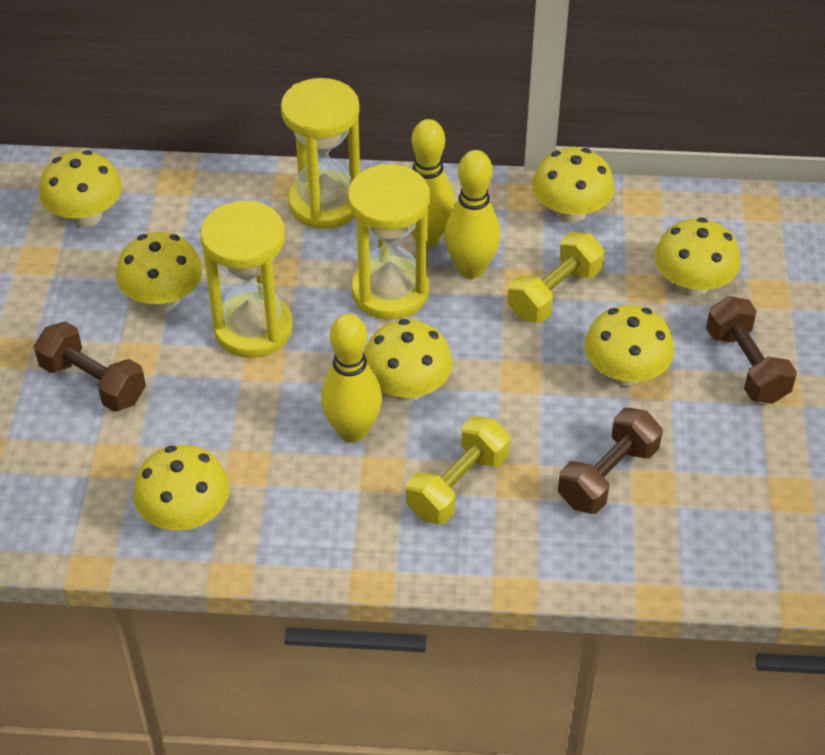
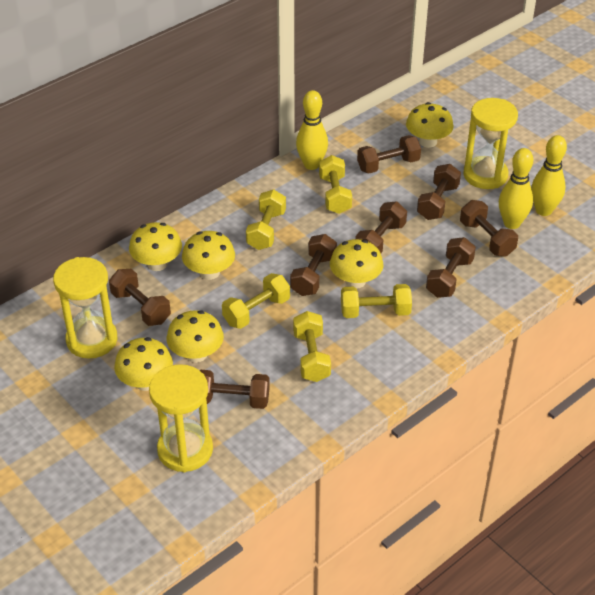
brown dumbbell: [34,321,146,412] [558,408,663,514] [706,296,797,404] = 3 -> [109,269,171,326] [200,370,270,409] [290,234,337,296] [355,202,407,253] [357,135,421,174] [417,164,461,220] [426,237,476,298] [460,200,518,257] = 8
yellow dumbbell: [406,416,510,524] [508,232,605,323] = 2 -> [222,273,290,329] [246,190,286,250] [293,311,331,382] [319,155,352,214] [341,284,412,318] = 5
yellow mushroom: [39,150,122,227] [116,232,203,311] [133,445,230,531] [364,319,453,402] [532,148,615,224] [585,305,674,386] [655,217,741,297] = 7 -> [114,337,173,391] [129,222,182,271] [167,310,224,363] [182,231,235,280] [330,239,383,289] [406,102,454,148] = 6

